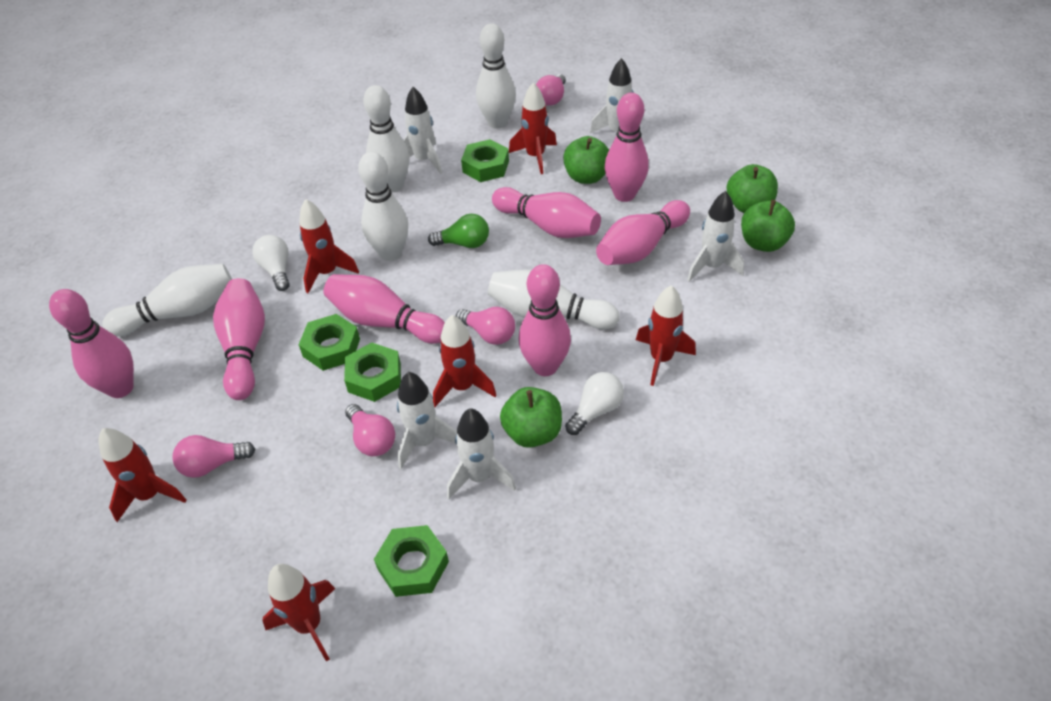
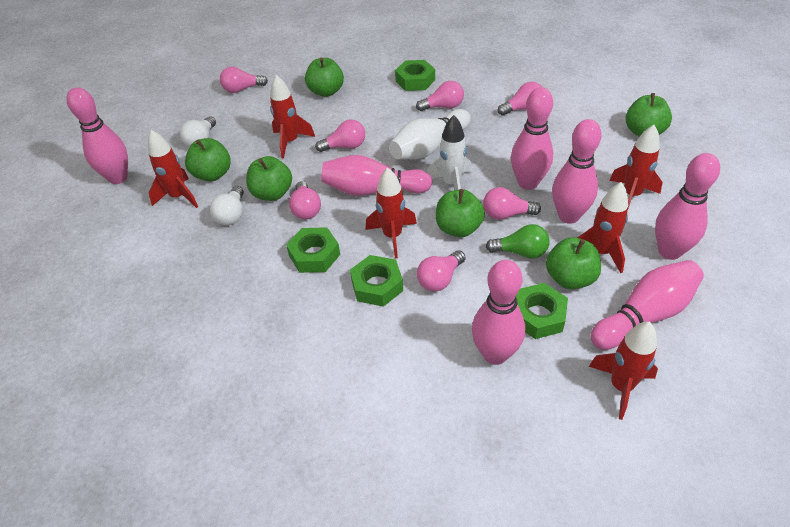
green apple: [500,387,562,448] [563,136,609,184] [727,164,778,213] [741,200,795,252] = 4 -> [185,138,231,181] [246,156,292,201] [305,58,344,97] [436,189,485,237] [546,237,601,289] [626,93,672,137] = 6
pink light bulb: [172,435,255,478] [345,404,395,456] [456,307,515,345] [536,74,566,106] = 4 -> [220,67,268,93] [289,181,321,219] [315,119,365,152] [416,81,464,111] [417,250,466,292] [483,187,541,220] [498,82,542,116] = 7
white bowling pin: [102,264,232,337] [358,152,408,261] [363,85,409,192] [476,23,516,129] [488,270,619,329] = 5 -> [389,109,471,159] = 1
white rocket: [397,372,457,469] [403,87,442,174] [447,408,516,499] [590,58,633,133] [687,191,744,281] = 5 -> [427,115,472,190] = 1

